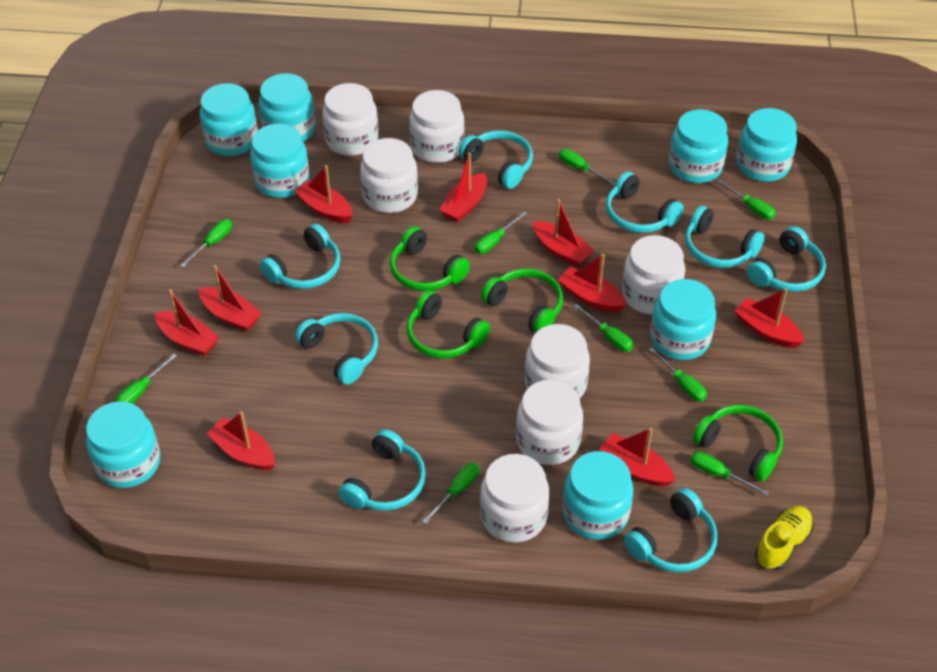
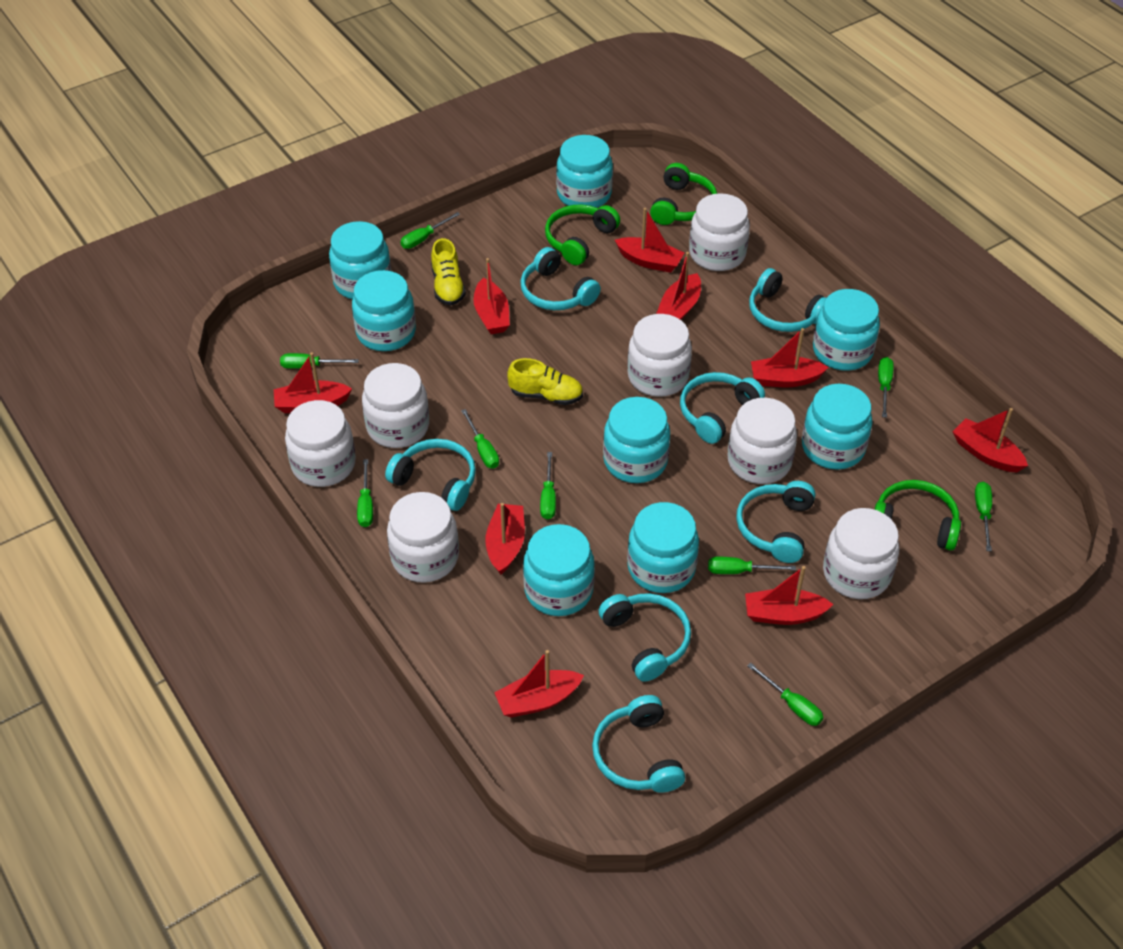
green headphones: [390,226,470,291] [407,290,490,359] [481,268,563,333] [693,405,783,482] = 4 -> [545,204,620,265] [650,163,717,225] [874,480,961,551] = 3
turquoise headphones: [260,223,340,289] [295,313,378,385] [338,429,426,511] [458,130,533,189] [606,172,684,233] [624,488,718,572] [685,206,765,268] [747,226,826,292] = 8 -> [385,439,476,511] [520,247,601,310] [592,695,685,793] [598,593,691,681] [680,372,765,444] [736,481,815,563] [749,268,826,332] = 7
yellow shoe: [755,506,814,570] = 1 -> [431,238,466,305] [507,358,583,405] = 2

